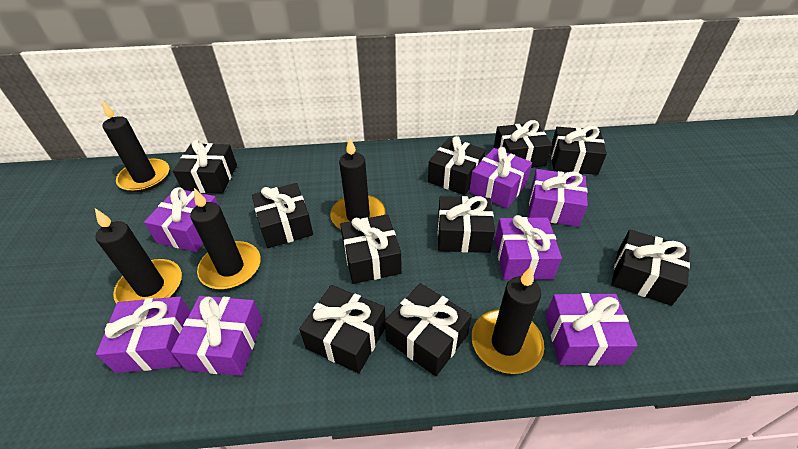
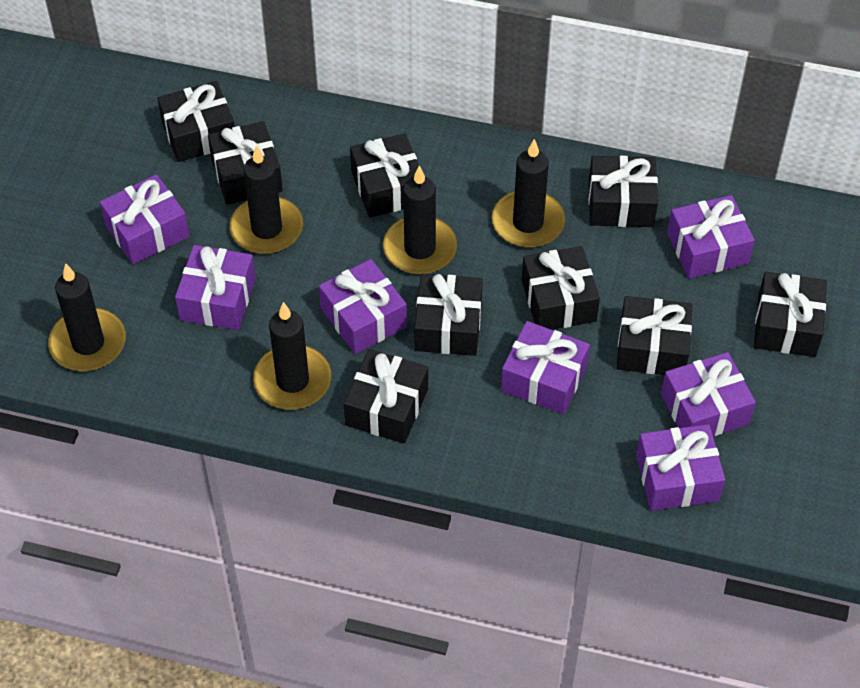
black gift: [173,140,237,193] [252,183,313,248] [299,285,386,374] [340,214,402,284] [385,283,472,376] [428,136,486,195] [438,196,495,253] [494,120,552,168] [551,126,607,175] [611,230,690,306] = 10 -> [157,81,235,162] [208,121,283,205] [344,349,428,444] [350,133,419,218] [414,274,483,356] [522,246,600,330] [588,156,658,227] [616,296,693,375] [754,272,827,357] = 9

